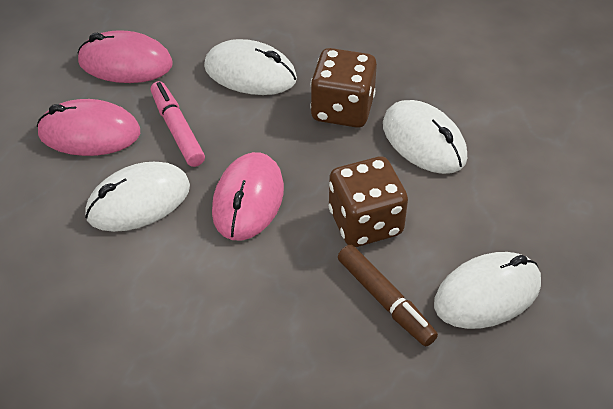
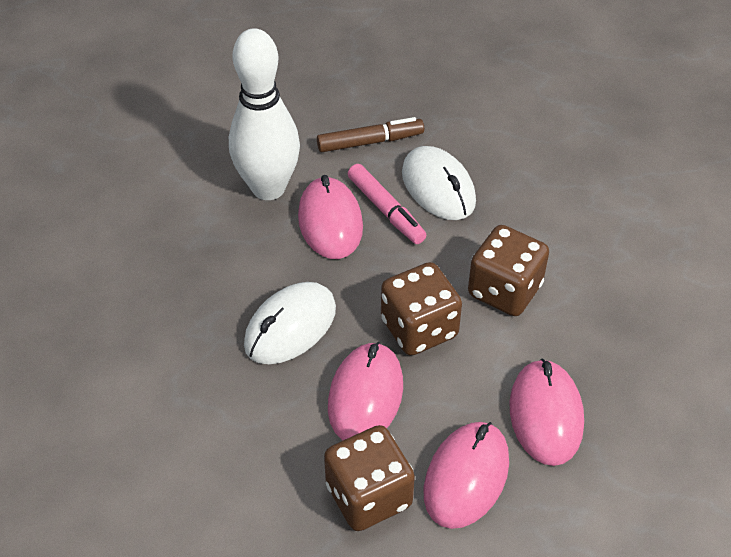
brown dice: [310,48,377,128] [329,157,408,247] = 2 -> [324,425,415,531] [381,262,462,356] [468,225,549,316] = 3
pink mouse: [37,99,140,156] [78,30,173,83] [212,152,284,240] = 3 -> [298,175,363,259] [328,342,403,440] [424,422,509,529] [510,358,584,466] = 4
white bowling pin: none = 0 -> [229,28,300,200] = 1
white mouse: [85,162,190,232] [204,39,297,95] [383,100,467,174] [434,252,541,329] = 4 -> [244,282,336,364] [402,146,476,220] = 2

